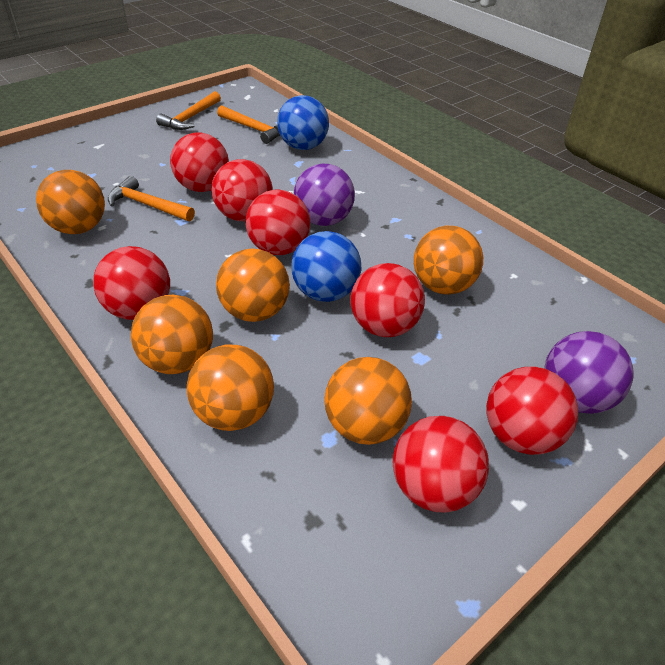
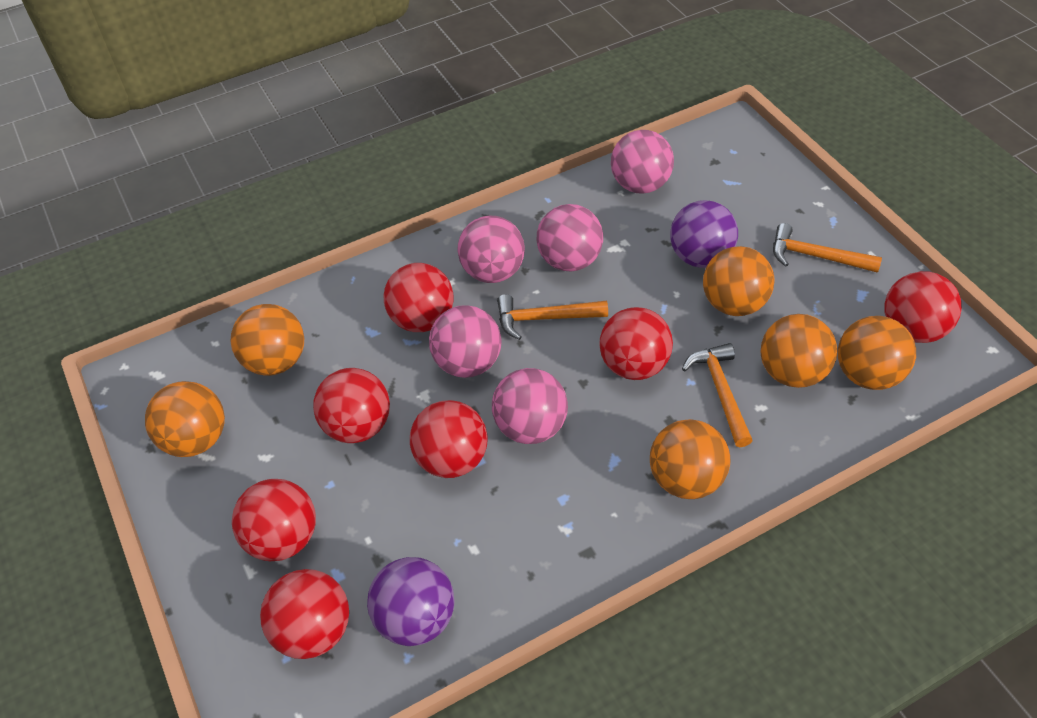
blue ball: [277,95,329,150] [291,231,361,302] = 2 -> none = 0
pink ball: none = 0 -> [429,305,501,378] [457,215,525,283] [492,368,568,444] [537,204,603,271] [611,130,674,194] = 5

